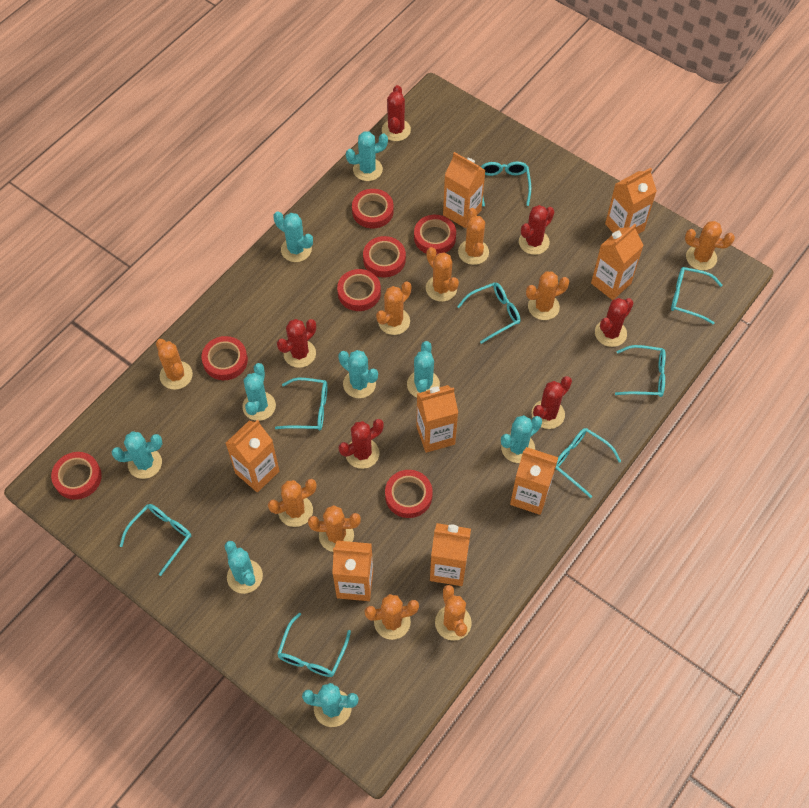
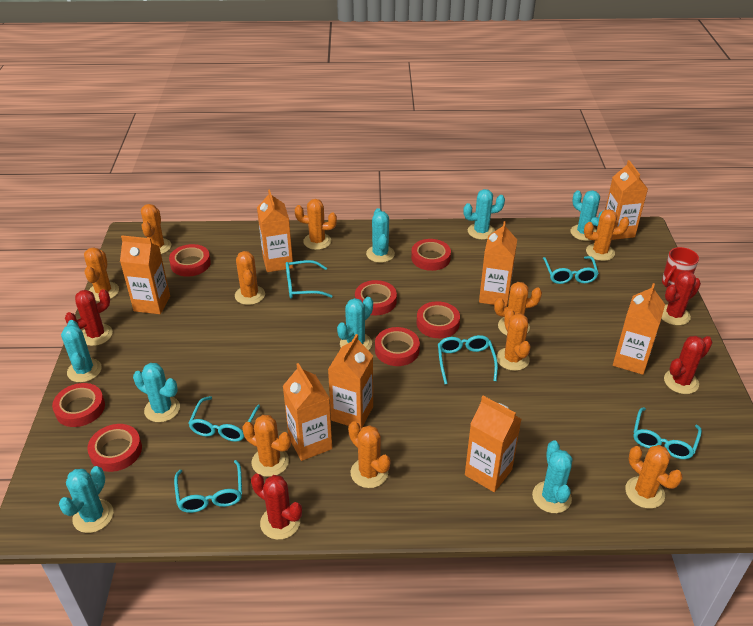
red cactus: [277,319,316,368] [339,419,384,469] [382,85,411,141] [519,205,554,255] [532,376,572,429] [595,298,634,347] = 6 -> [65,289,113,346] [251,473,302,540] [661,270,701,326] [664,336,713,394] = 4
red mug: none = 0 -> [662,247,699,288] = 1
turquoise cactus: [112,431,163,479] [224,541,263,594] [242,363,276,421] [273,211,313,262] [302,683,358,727] [338,350,378,398] [346,131,388,181] [407,341,440,397] [501,415,542,463] = 9 -> [59,466,113,533] [61,320,102,383] [133,363,180,422] [337,297,373,350] [366,208,395,263] [463,189,505,240] [532,440,572,513] [571,190,604,241] = 8
turquoise glasses: [120,504,191,576] [275,378,328,430] [277,613,351,677] [457,282,521,344] [481,162,531,207] [555,428,621,498] [615,345,666,397] [671,267,722,324] = 8 -> [174,460,242,513] [188,396,260,442] [286,260,333,299] [438,335,498,384] [543,256,599,284] [633,407,702,459] = 6

